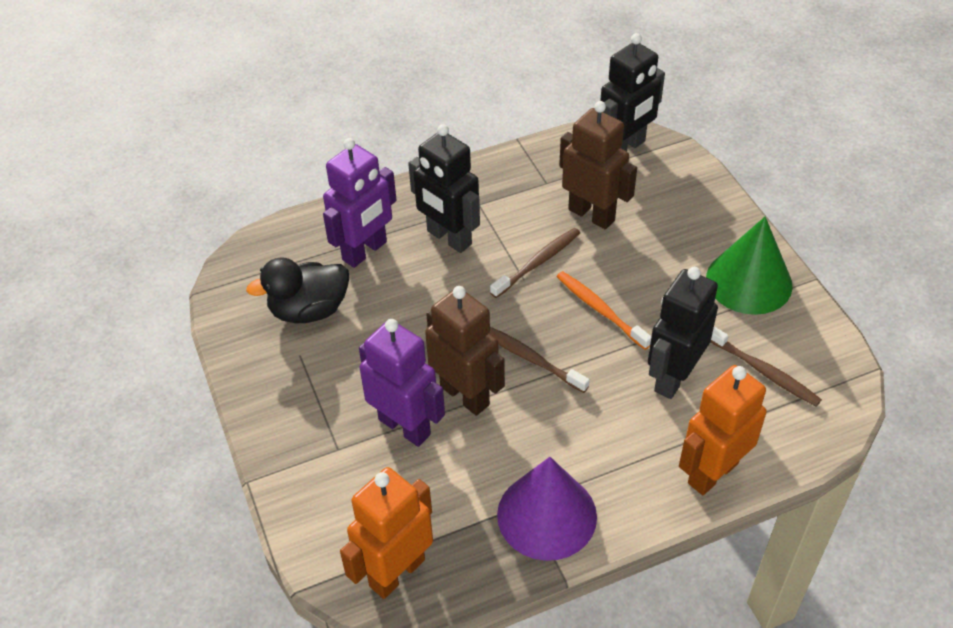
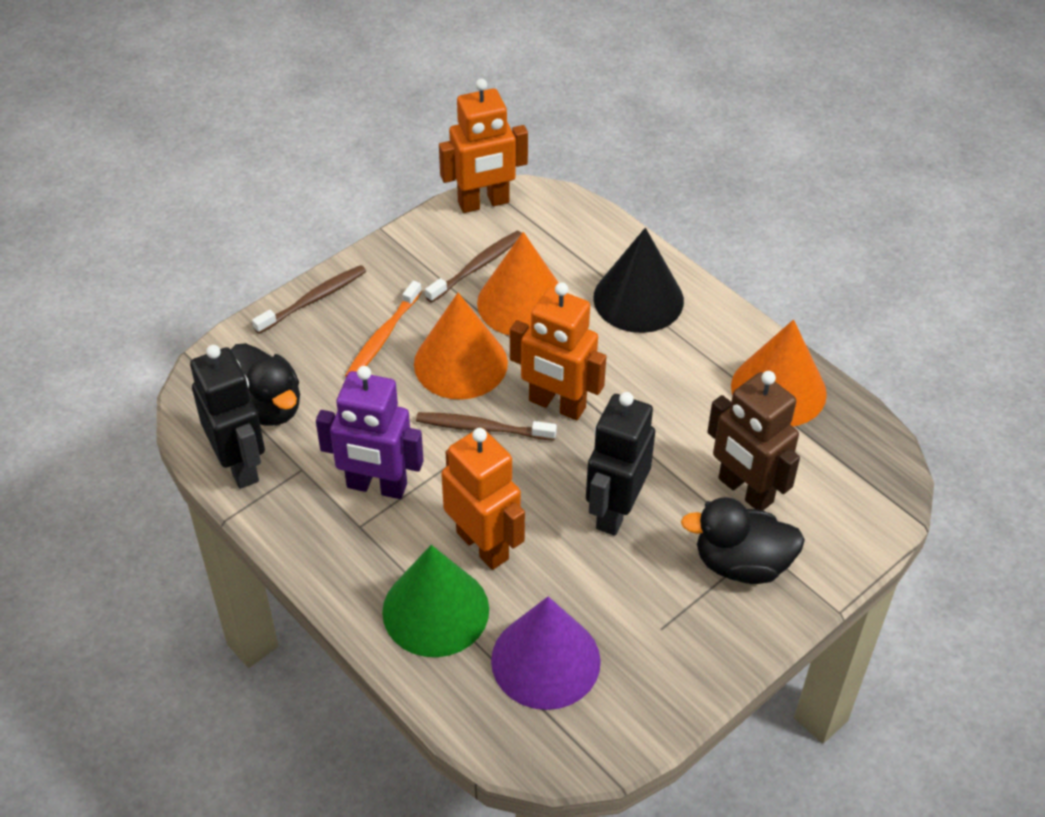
black cone: none = 0 -> [593,228,684,333] = 1
black duck: [246,257,349,323] = 1 -> [231,343,300,426] [681,497,805,584] = 2
black robot: [408,124,480,253] [600,33,665,151] [648,267,718,399] = 3 -> [190,345,265,489] [586,392,655,536] = 2
brown robot: [425,286,505,416] [559,101,637,229] = 2 -> [707,371,800,511] = 1
orange cone: none = 0 -> [414,293,508,400] [477,232,559,336] [731,320,827,426] = 3
orange robot: [340,467,433,599] [679,365,767,495] = 2 -> [439,78,528,213] [441,428,525,570] [510,282,606,420] = 3
purple robot: [323,138,397,268] [359,319,445,447] = 2 -> [316,366,424,499] = 1

